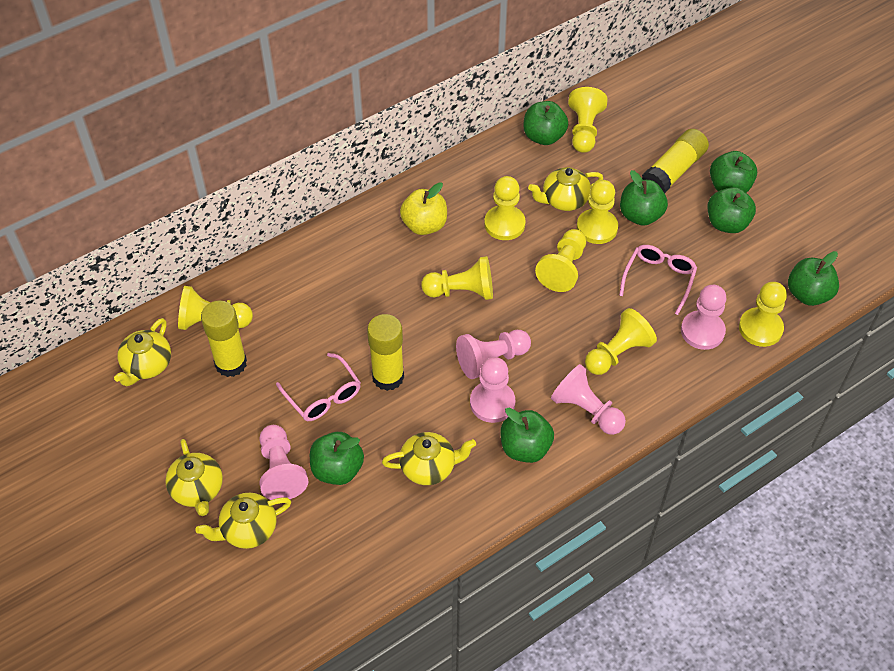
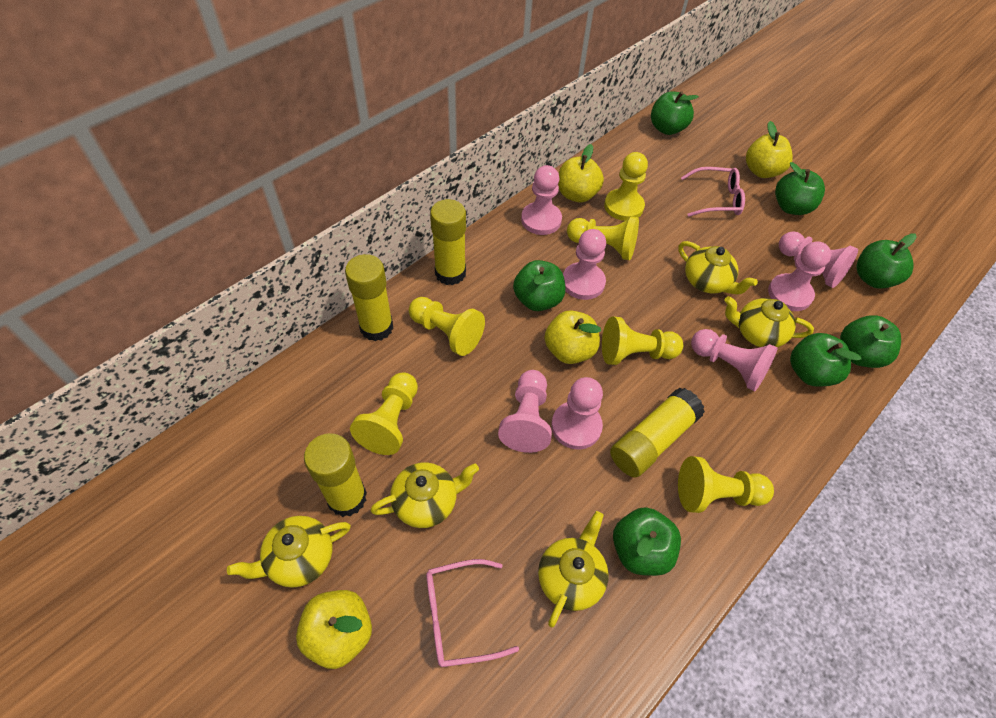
pink pawn: [259,425,309,500] [456,330,531,379] [470,357,516,423] [551,364,626,435] [681,285,726,350] = 5 -> [498,370,552,453] [521,165,562,235] [551,377,603,450] [563,229,606,300] [691,329,778,391] [768,241,831,311] [779,231,858,288] = 7
yellow apple: [400,182,447,235] = 1 -> [296,590,372,669] [544,310,601,364] [558,144,604,202] [746,121,793,178] = 4
yellow glue stick: [201,301,247,377] [367,314,404,391] [642,129,709,193] = 3 -> [304,433,367,517] [345,254,393,341] [430,199,466,285] [610,388,705,477] = 4
yellow pawn: [178,286,253,330] [421,256,493,300] [484,176,526,240] [535,229,586,292] [568,87,608,153] [577,180,618,244] [585,308,657,375] [739,282,787,347] = 8 -> [350,372,418,455] [409,297,485,356] [567,216,639,260] [602,316,683,365] [604,152,648,221] [678,456,774,513] = 6

